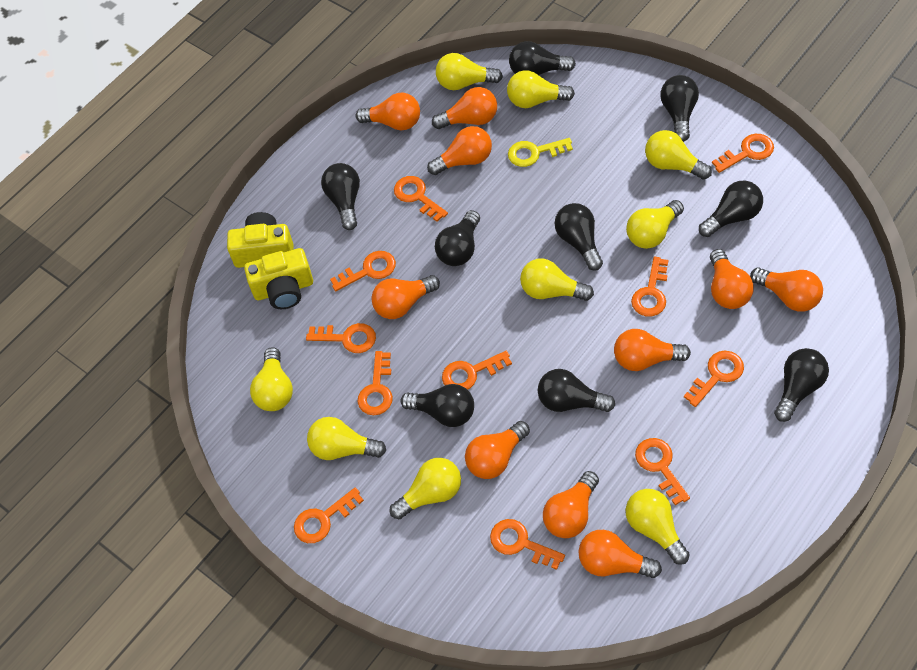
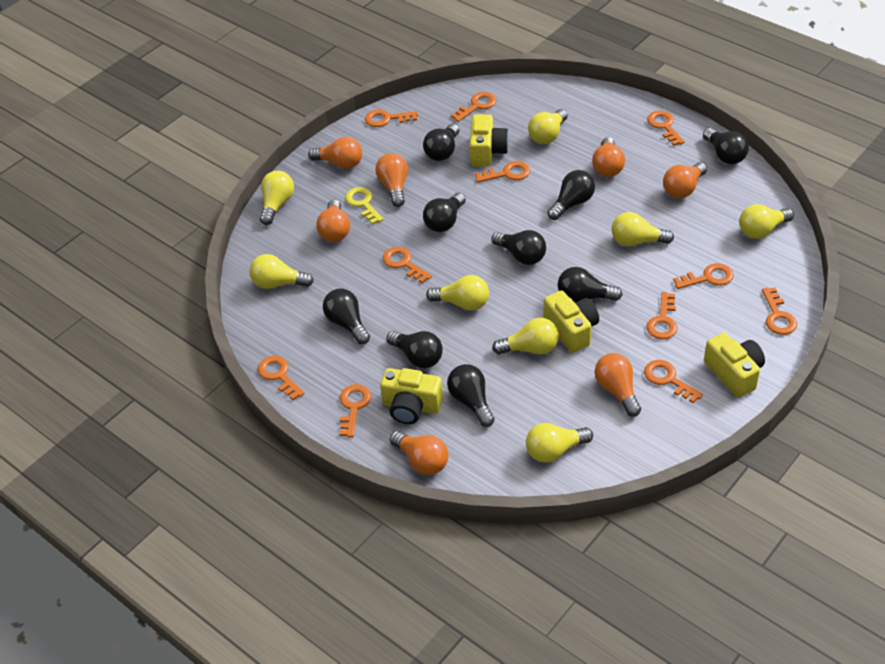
orange light bulb: [355,93,420,130] [371,275,440,319] [427,126,492,175] [432,87,497,129] [465,421,530,479] [543,471,599,538] [578,530,662,578] [614,329,691,371] [710,249,754,309] [750,267,823,312] = 10 -> [308,137,362,169] [316,200,350,242] [375,153,408,207] [390,431,448,475] [592,137,625,177] [595,353,641,417] [663,162,707,198] = 7
yellow camera: [227,212,293,268] [244,248,313,309] = 2 -> [380,368,443,424] [469,114,509,166] [544,290,599,353] [704,333,765,398] = 4
yellow light bulb: [250,347,293,411] [307,417,386,460] [390,458,461,519] [436,53,503,90] [507,70,575,108] [520,258,594,301] [626,200,684,249] [626,489,690,565] [645,130,712,180] = 9 -> [249,254,314,289] [260,171,294,225] [426,275,489,311] [492,318,559,355] [526,423,593,463] [528,109,568,144] [612,212,674,247] [739,204,794,239] = 8

